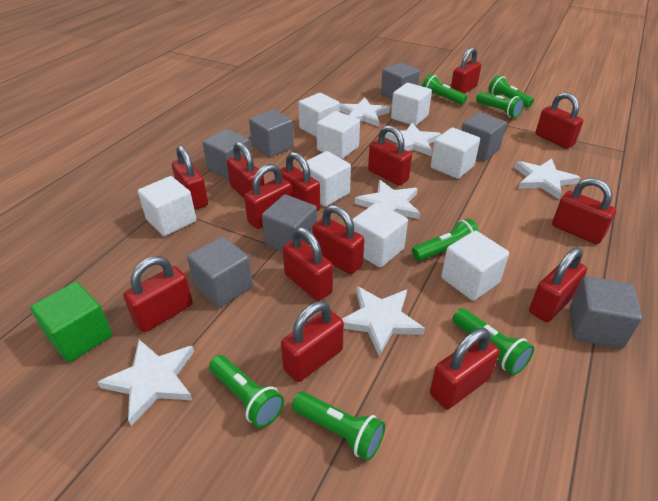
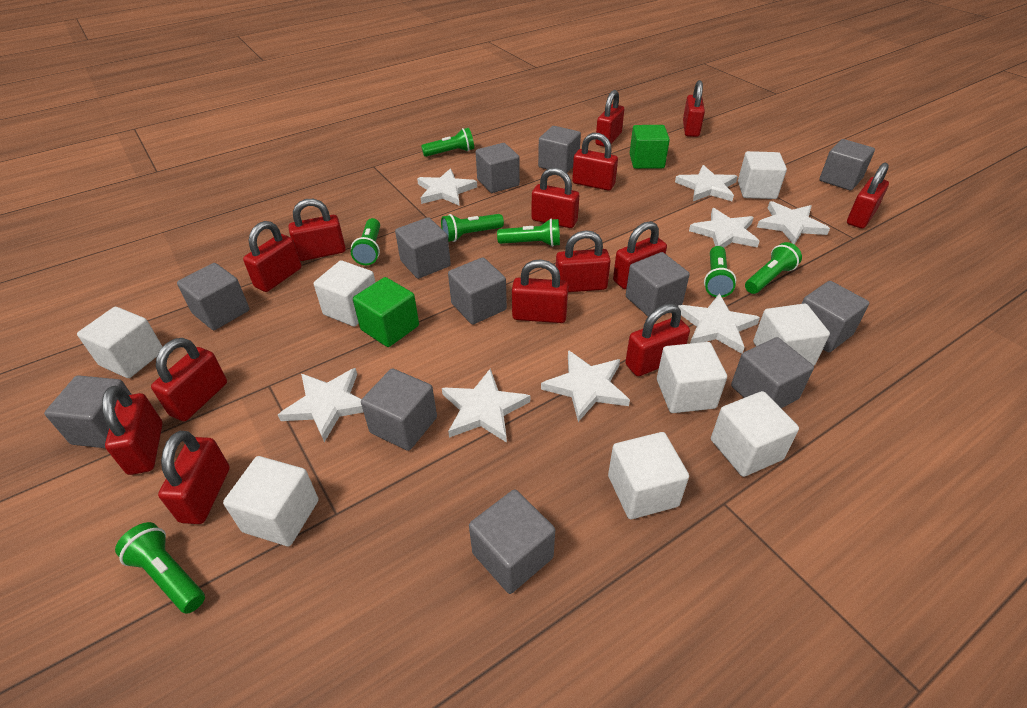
green cube: [30,282,112,362] = 1 -> [353,277,419,347] [630,125,670,169] = 2
grey cube: [187,236,253,308] [203,129,251,180] [249,109,294,157] [262,195,317,252] [381,62,420,100] [461,112,507,161] [570,276,642,349] = 7 -> [44,375,132,448] [177,263,250,330] [361,368,437,451] [395,217,451,279] [448,257,507,325] [469,489,555,594] [476,143,520,193] [538,126,581,173] [626,252,690,316] [731,337,814,408] [802,281,869,352] [819,139,875,191] = 12
white star: [98,340,194,426] [340,97,390,127] [342,286,425,357] [355,180,420,219] [385,123,441,156] [515,159,580,199] = 6 -> [278,368,363,442] [417,169,477,206] [442,368,530,443] [541,350,630,422] [675,165,738,201] [678,294,760,354] [689,208,760,248] [757,201,830,245] = 8

